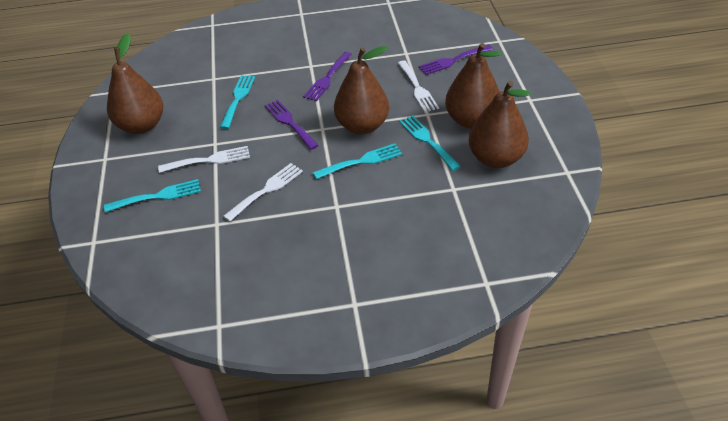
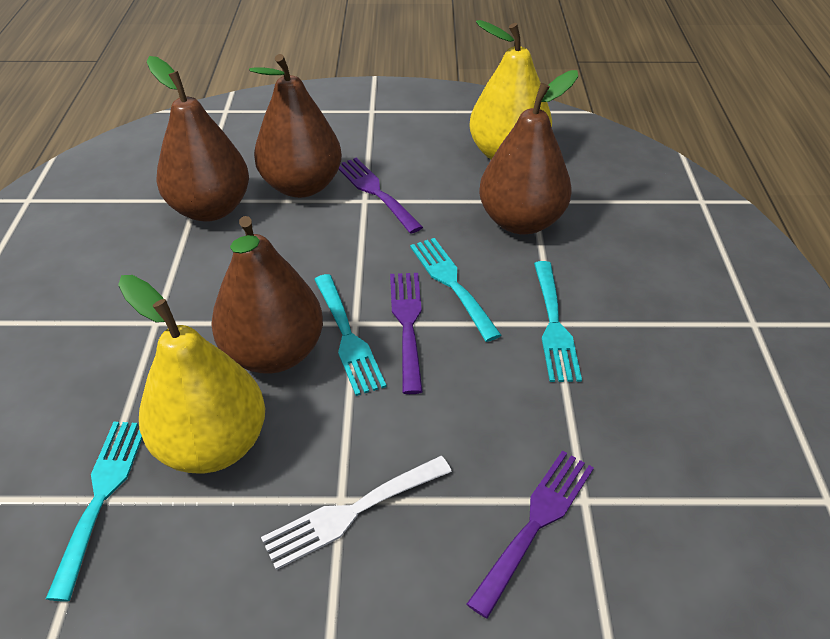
white fork: [158,146,250,173] [223,163,303,222] [398,60,439,112] = 3 -> [261,456,452,570] = 1
yellow pear: none = 0 -> [118,275,265,473] [469,20,552,159] = 2

